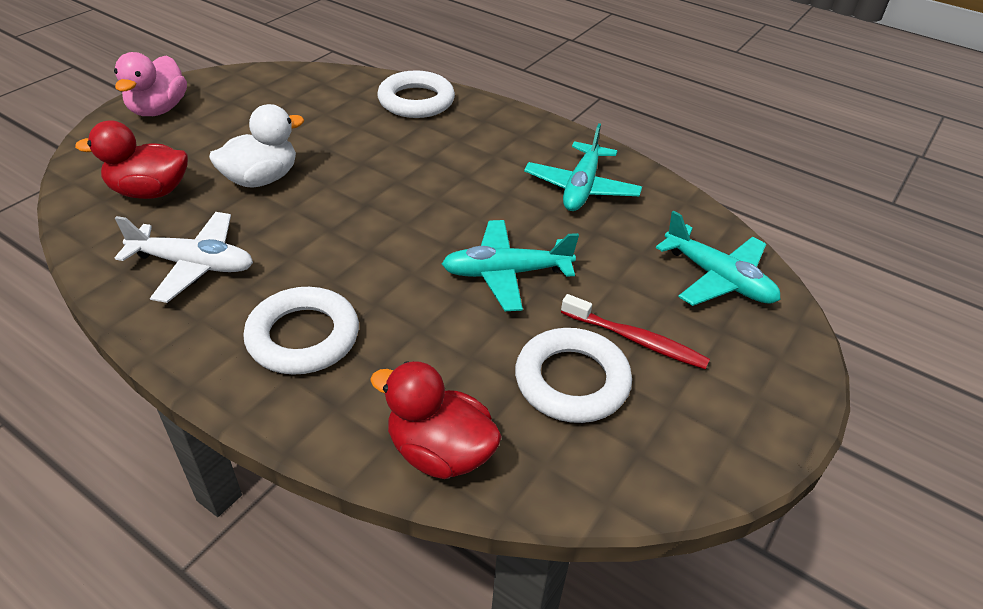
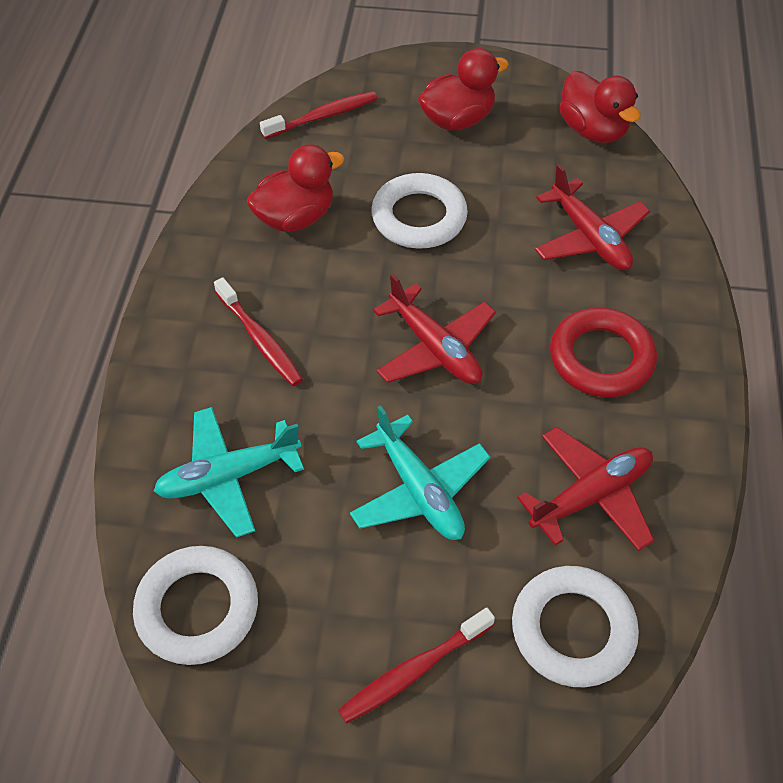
pink duck: [114,52,187,116] = 1 -> none = 0
red duck: [75,120,188,199] [370,361,502,479] = 2 -> [247,144,345,232] [418,48,509,131] [559,71,641,143] = 3
red plane: none = 0 -> [373,273,496,384] [517,427,654,551] [535,164,650,270] = 3
red ring: none = 0 -> [550,308,657,397] = 1
red toothbrush: [561,294,710,369] = 1 -> [214,277,303,386] [260,91,378,139] [338,608,495,724] = 3
turquoise plane: [442,220,579,311] [524,123,642,211] [656,211,781,306] = 3 -> [154,407,304,538] [350,405,490,540] = 2
white duck: [209,104,304,188] = 1 -> none = 0
white plane: [115,212,253,303] = 1 -> none = 0

